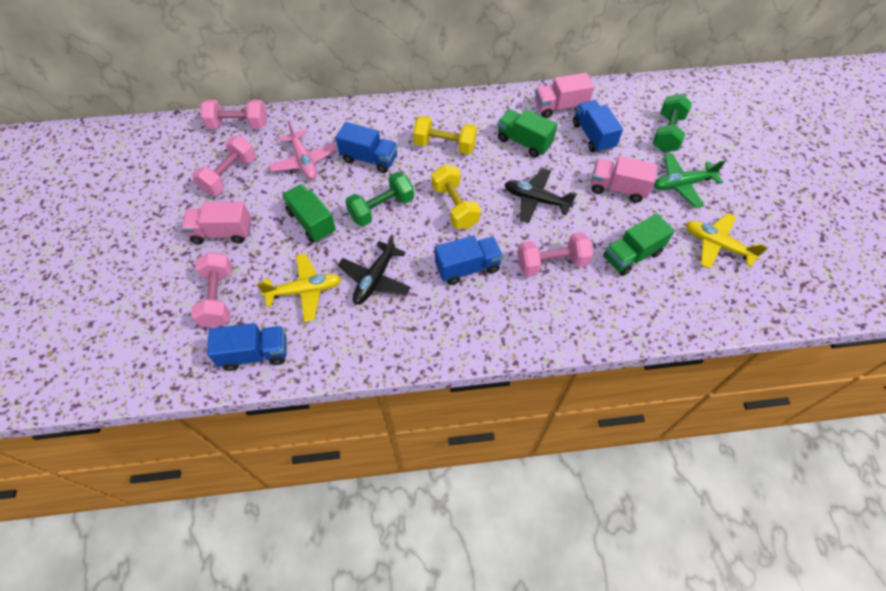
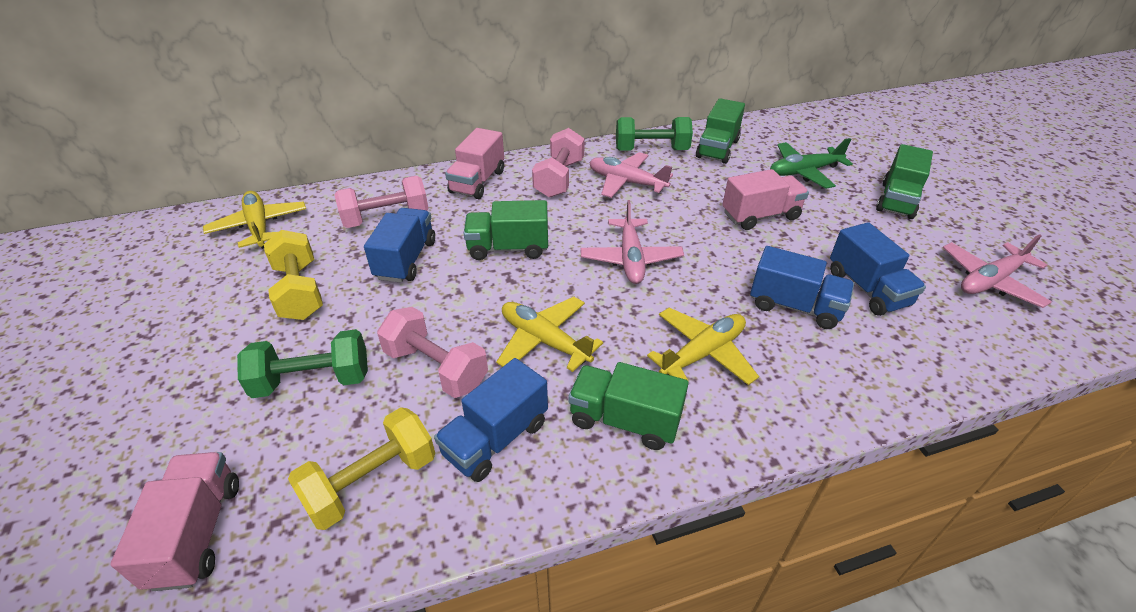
black plane: [338,234,411,305] [504,168,577,223] = 2 -> none = 0
green truck: [282,184,336,243] [497,109,558,157] [603,214,675,276] = 3 -> [464,200,548,260] [568,362,689,450] [696,98,745,164] [876,144,933,219] = 4
pink dumbbell: [191,252,232,328] [192,136,256,195] [201,100,267,129] [518,232,593,276] = 4 -> [334,176,429,228] [377,307,488,398] [532,128,585,198] = 3
pink plane: [269,121,337,179] = 1 -> [580,200,684,284] [589,152,673,198] [943,234,1052,308] = 3
yellow plane: [257,253,341,322] [686,213,768,269] = 2 -> [203,191,306,249] [496,297,603,372] [647,308,759,385] = 3

